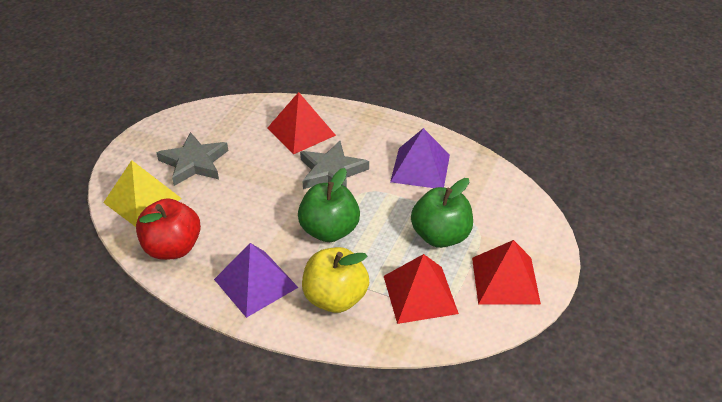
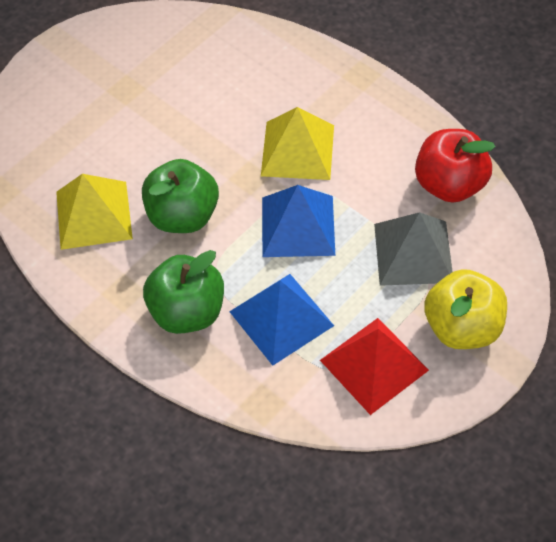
blue pyramid: none = 0 -> [229,274,334,366] [262,185,335,257] = 2
grey pyramid: none = 0 -> [374,212,453,286] = 1
grey star: [157,132,228,186] [300,141,369,189] = 2 -> none = 0
purple pyramid: [214,243,298,318] [390,128,450,188] = 2 -> none = 0
red pyramid: [267,92,336,155] [384,254,459,324] [472,240,541,305] = 3 -> [320,318,429,415] = 1
yellow pyramid: [103,160,182,227] = 1 -> [56,174,133,250] [261,107,334,180] = 2

